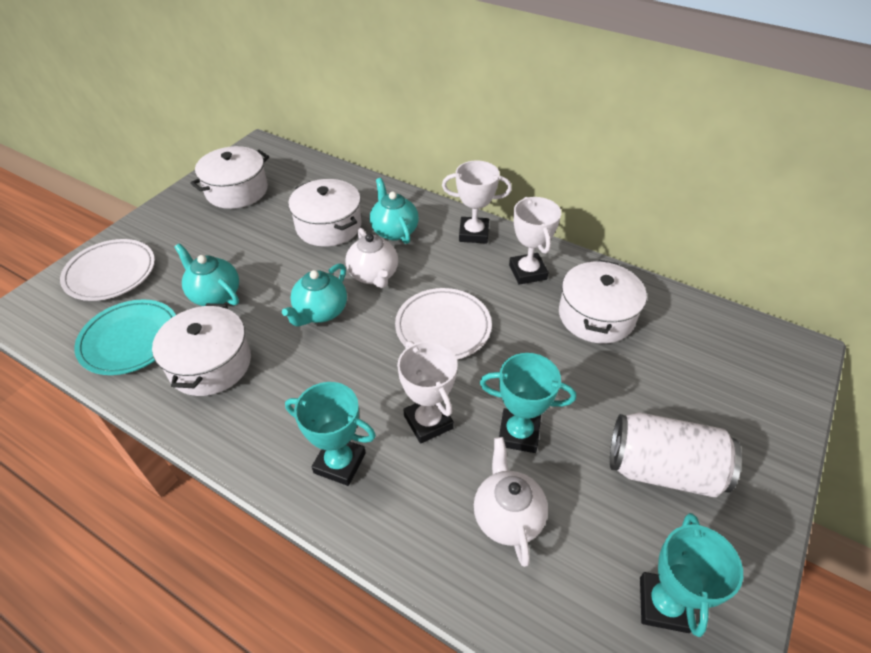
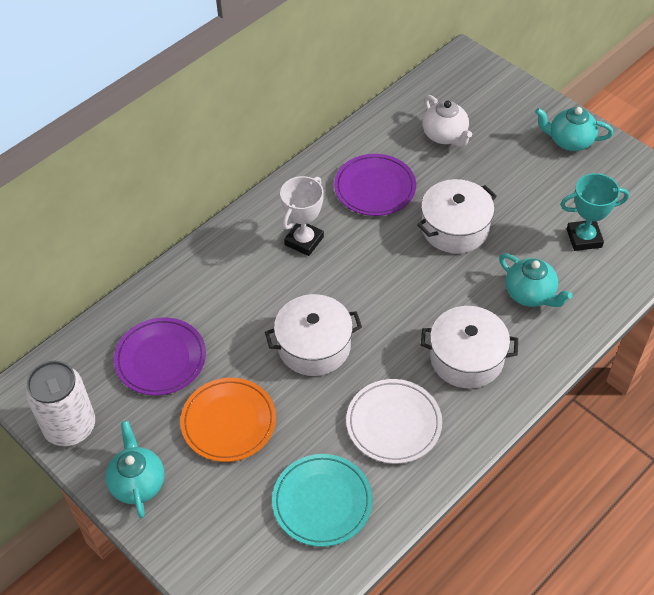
orange plate: none = 0 -> [180,378,276,462] = 1
purple plate: none = 0 -> [114,318,206,395] [334,154,416,216] = 2
turquoise trophy: [285,382,376,486] [480,353,576,453] [640,513,743,637] = 3 -> [560,173,629,251] = 1
white plate: [60,239,155,301] [395,288,492,359] = 2 -> [346,379,442,464] = 1
white pot: [152,303,251,396] [190,146,269,209] [288,179,362,246] [559,260,647,343] = 4 -> [265,294,362,376] [417,179,497,253] [421,306,518,388] = 3
white teapot: [345,228,398,288] [474,437,548,567] = 2 -> [423,95,472,147] = 1
white trophy: [397,341,458,444] [442,161,512,244] [509,197,561,285] = 3 -> [280,176,324,256] = 1

